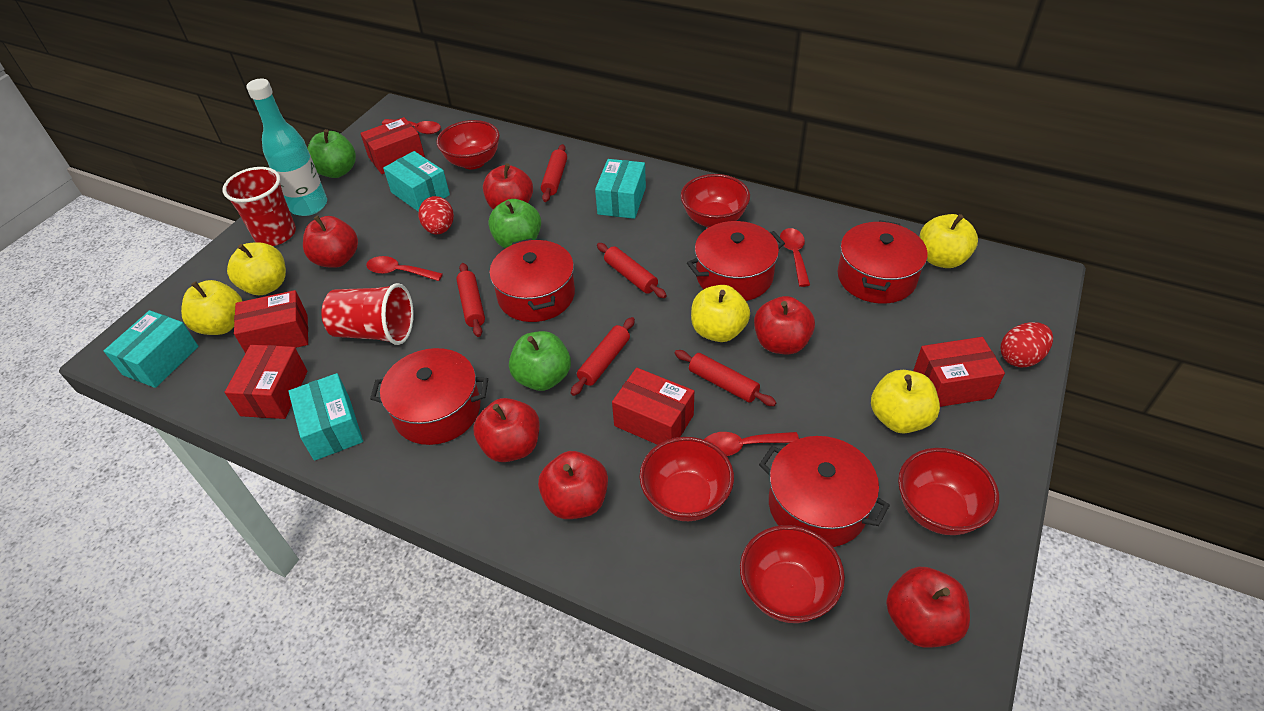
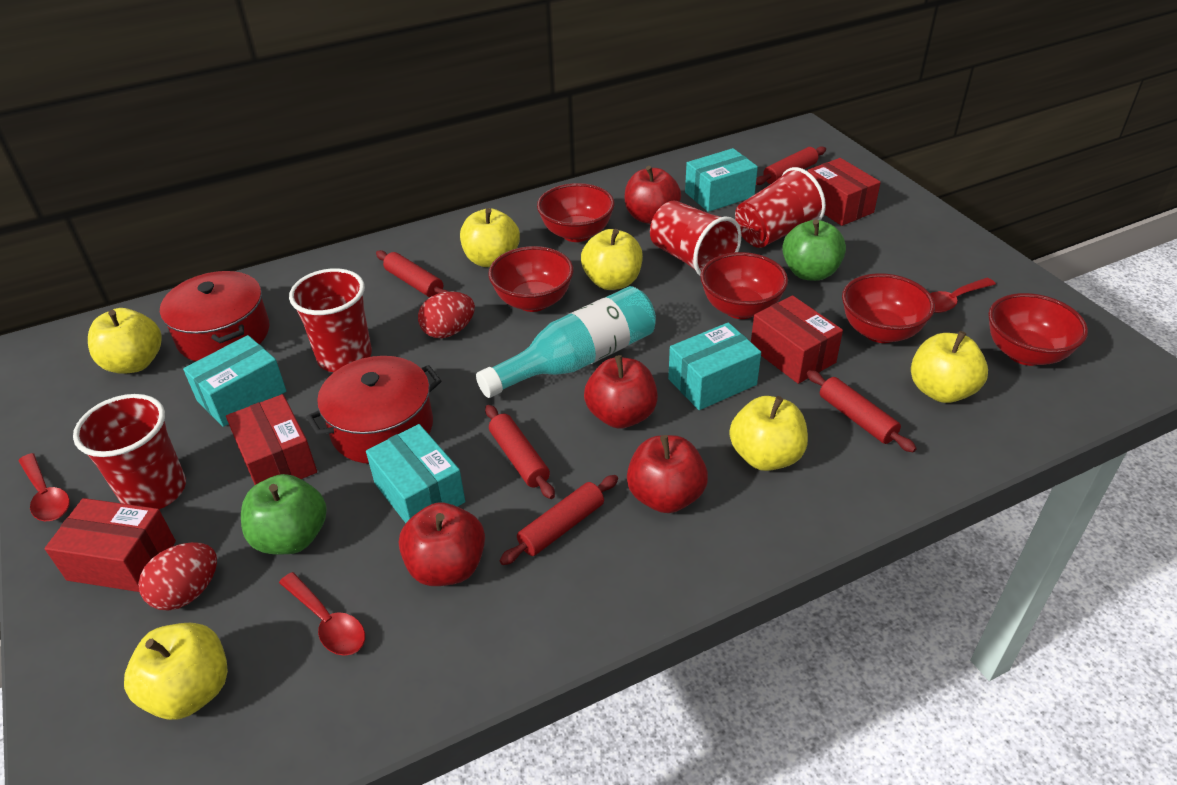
green apple: [307,129,356,178] [488,199,541,249] [509,331,571,391] = 3 -> [241,474,327,554] [782,219,846,281] = 2
red apple: [303,215,358,268] [474,398,540,462] [483,163,533,210] [538,451,608,519] [754,296,815,354] [886,567,970,648] = 6 -> [399,502,485,586] [584,355,658,429] [625,166,681,224] [627,435,708,513] = 4
red box: [225,345,308,419] [234,290,308,353] [360,117,425,174] [612,368,694,445] [913,337,1005,407] = 5 -> [45,498,176,592] [226,394,317,485] [751,296,843,384] [807,158,881,226] = 4
red cup: [223,167,296,246] [321,283,414,345] = 2 -> [73,394,186,509] [289,268,372,372] [650,200,741,276] [735,167,826,248] = 4
red pot: [370,348,488,445] [489,238,575,322] [687,221,785,301] [759,436,890,547] [838,220,928,304] = 5 -> [160,271,269,361] [306,356,442,464] = 2
red spoon: [366,256,443,281] [382,119,441,134] [704,432,799,456] [780,228,810,287] = 4 -> [18,453,70,521] [279,572,365,656] [930,278,996,313] = 3
yellow apple: [181,280,242,335] [227,242,286,295] [691,285,750,342] [871,370,940,434] [920,214,978,268] = 5 -> [88,308,162,374] [124,623,228,720] [460,208,520,267] [581,229,643,290] [729,396,808,471] [911,331,988,403] = 6

